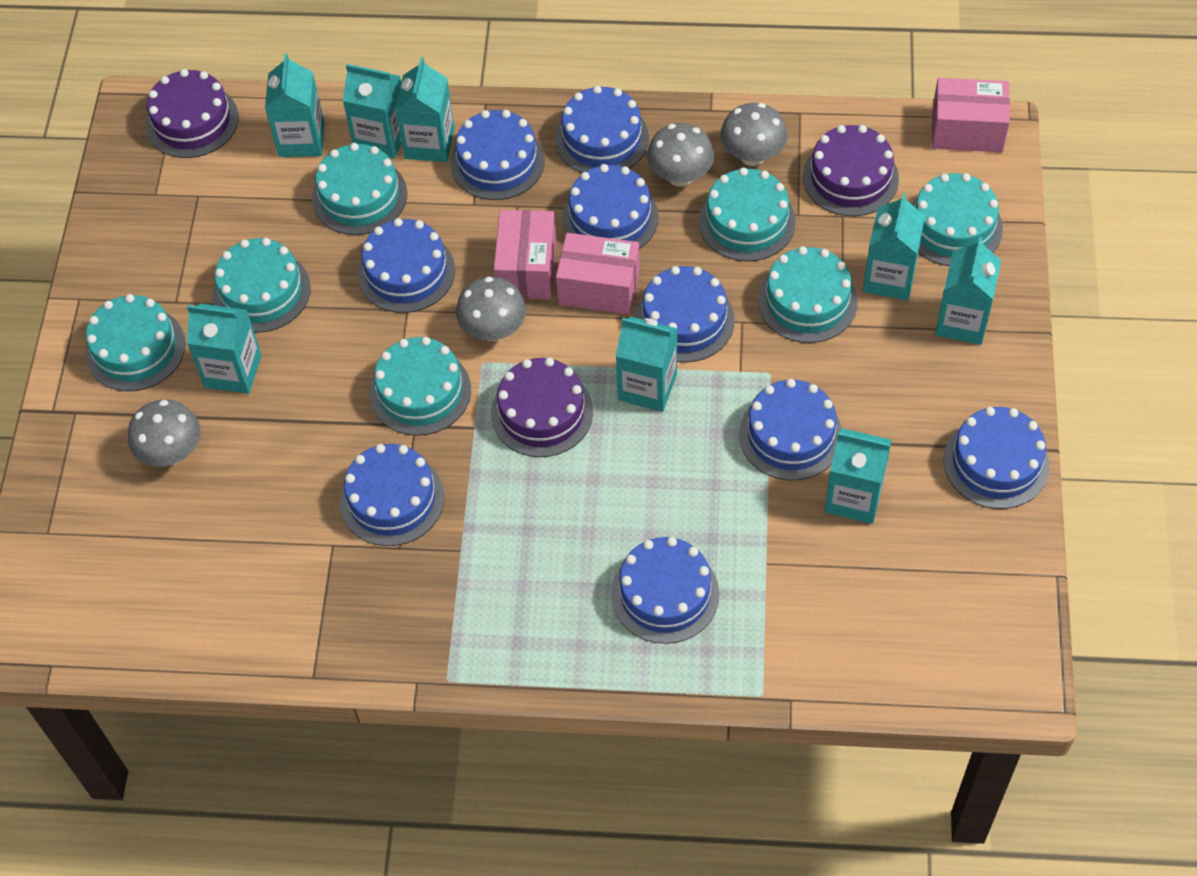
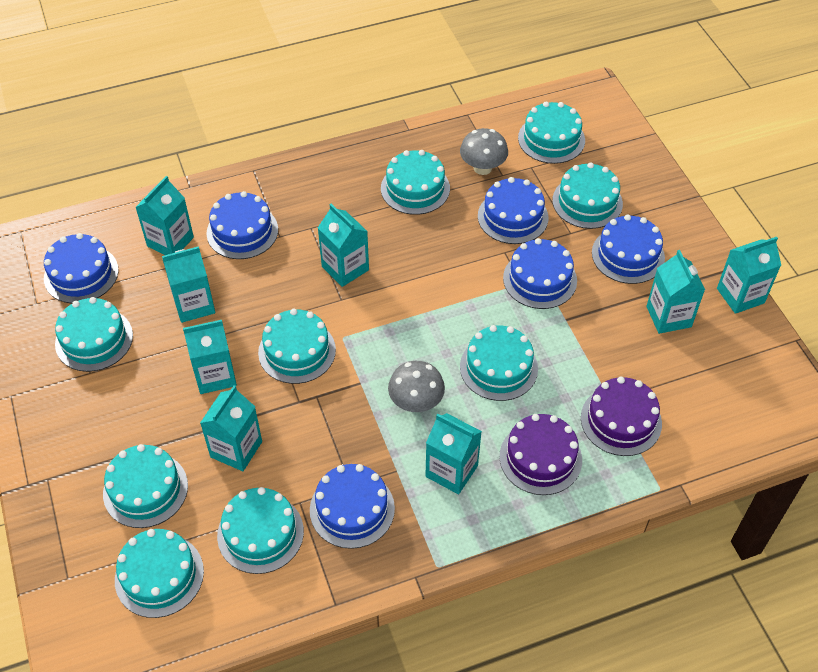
blue cake: [340,444,444,546] [357,218,455,313] [450,110,545,200] [555,86,649,173] [562,164,659,249] [611,537,719,644] [635,266,735,363] [739,379,842,480] [943,407,1050,509] = 9 -> [44,233,119,304] [206,191,278,259] [310,464,395,549] [478,177,548,244] [503,238,577,309] [592,214,665,284] = 6
grey mushroom: [128,399,201,467] [456,277,526,341] [647,123,714,186] [720,103,787,166] = 4 -> [388,361,445,412] [460,128,508,175] = 2
pink box: [494,210,557,299] [556,233,640,315] [932,78,1010,152] = 3 -> none = 0
purple cake: [146,69,239,158] [491,358,593,457] [803,125,899,216] = 3 -> [500,414,582,495] [581,377,662,456] = 2
turquoise cake: [85,294,185,391] [212,238,311,333] [312,143,407,235] [370,337,471,436] [698,167,796,261] [758,246,858,343] [912,173,1003,266] = 7 -> [55,297,133,372] [103,444,188,528] [115,529,204,618] [217,487,304,574] [258,309,336,384] [381,150,450,215] [460,325,538,401] [518,102,585,164] [553,162,623,229] = 9

